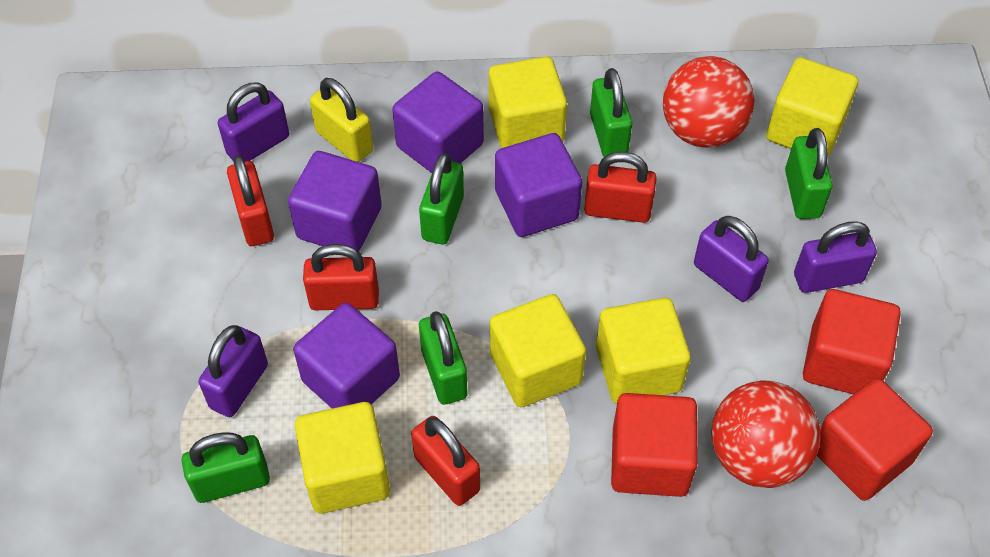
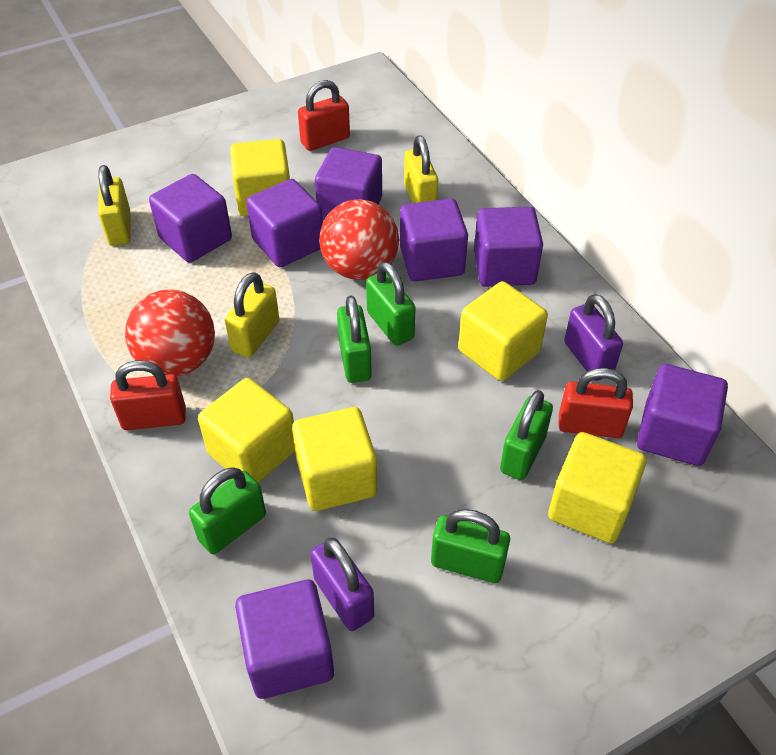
purple cube: [288,151,382,251] [293,303,400,408] [392,72,484,173] [495,133,582,237] = 4 -> [149,174,232,263] [235,580,334,699] [246,179,323,267] [315,147,382,220] [400,198,468,282] [474,207,543,287] [637,364,728,466] = 7
purple padlock: [198,325,268,417] [218,82,289,162] [694,216,769,302] [794,221,877,293] = 4 -> [311,538,374,631] [564,294,623,381] = 2
red cube: [611,393,698,497] [803,289,901,394] [817,378,933,501] = 3 -> none = 0
red padlock: [227,155,274,246] [303,244,379,310] [411,416,480,506] [584,152,656,223] = 4 -> [110,360,186,430] [298,80,350,151] [558,368,633,438] = 3
yellow padlock: [310,78,373,162] = 1 -> [98,165,130,246] [225,272,279,357] [404,135,438,203] = 3

